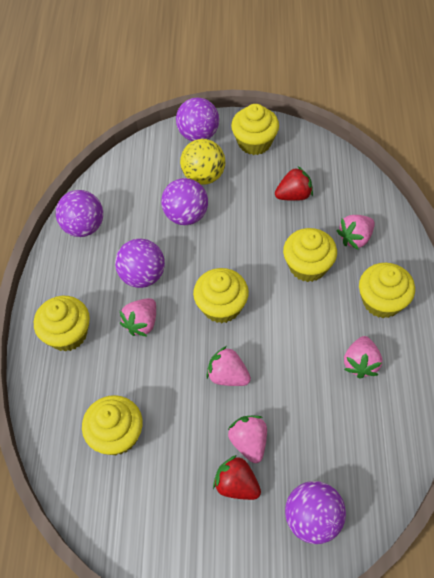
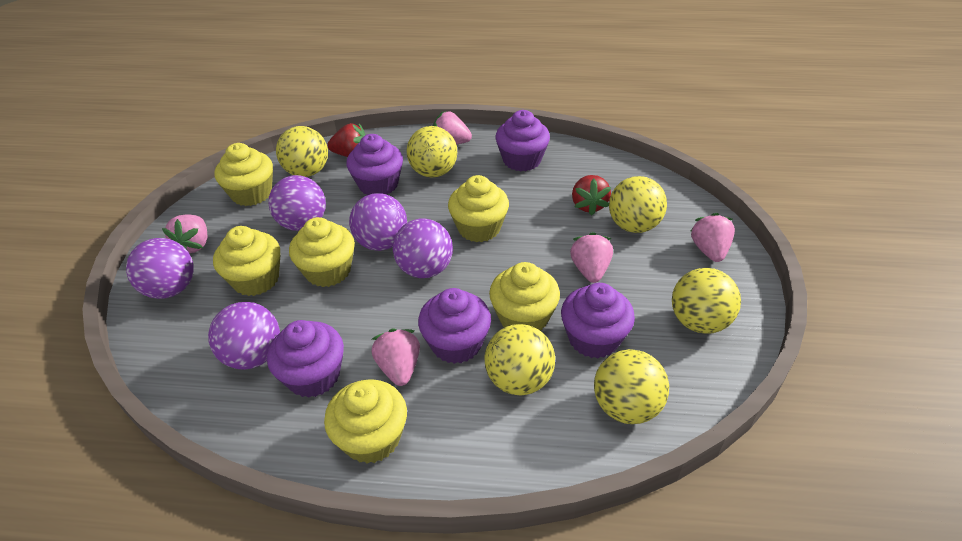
purple cupcake: none = 0 -> [267,320,344,398] [346,134,403,195] [418,288,491,364] [496,110,550,171] [561,283,635,358] = 5
yellow ball: [180,139,225,185] = 1 -> [276,126,328,177] [407,126,457,177] [484,324,555,395] [594,349,669,424] [609,176,667,233] [672,268,741,334] = 6

